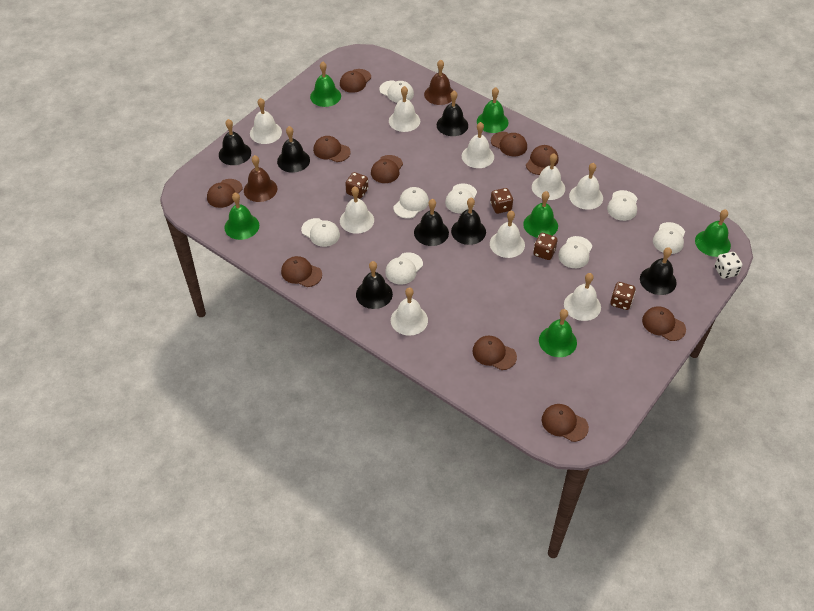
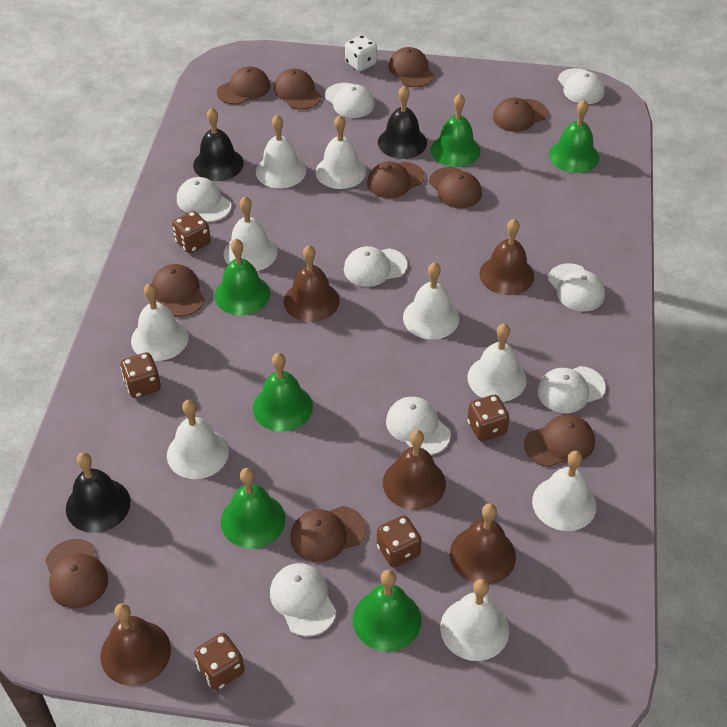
black bell: [219,119,251,165] [277,126,310,173] [356,261,393,309] [414,199,449,246] [437,91,468,136] [451,198,486,245] [640,247,677,295] = 7 -> [66,452,131,533] [193,107,244,181] [378,86,427,159] = 3
brown bell: [244,155,277,202] [424,60,454,105] = 2 -> [100,603,171,686] [284,245,340,322] [383,430,446,510] [450,503,516,584] [479,219,534,295] = 5
brown dice: [345,172,368,198] [490,188,513,214] [533,233,557,260] [610,282,636,310] = 4 -> [120,352,161,398] [172,211,211,253] [194,633,245,690] [377,515,422,568] [467,395,509,441] = 5

